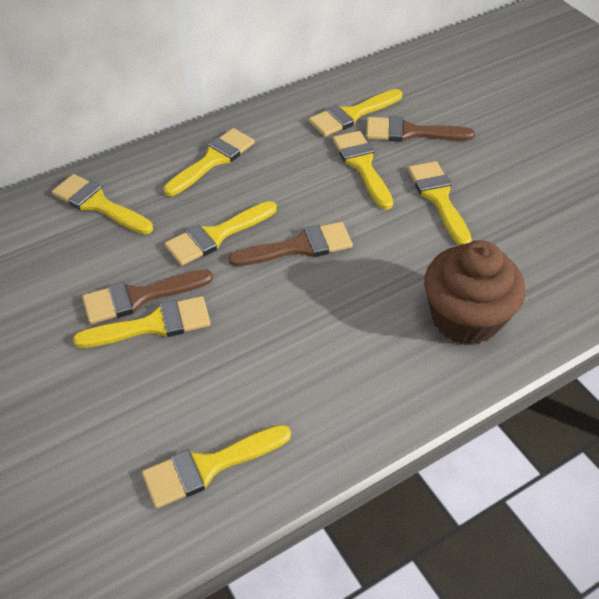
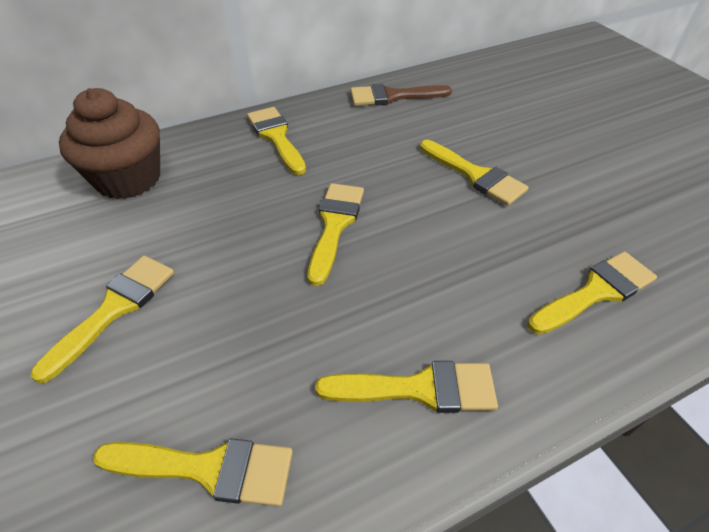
brown brush: [82,269,213,324] [228,222,353,266] [366,116,475,142] = 3 -> [350,84,452,106] = 1
yellow brush: [52,174,153,234] [73,296,211,348] [142,425,291,508] [164,128,255,196] [165,201,277,266] [309,89,402,136] [333,131,393,210] [408,161,472,245] = 8 -> [31,256,174,383] [93,438,293,507] [247,107,306,175] [307,183,364,286] [315,361,498,413] [420,140,529,206] [527,251,657,335] = 7

